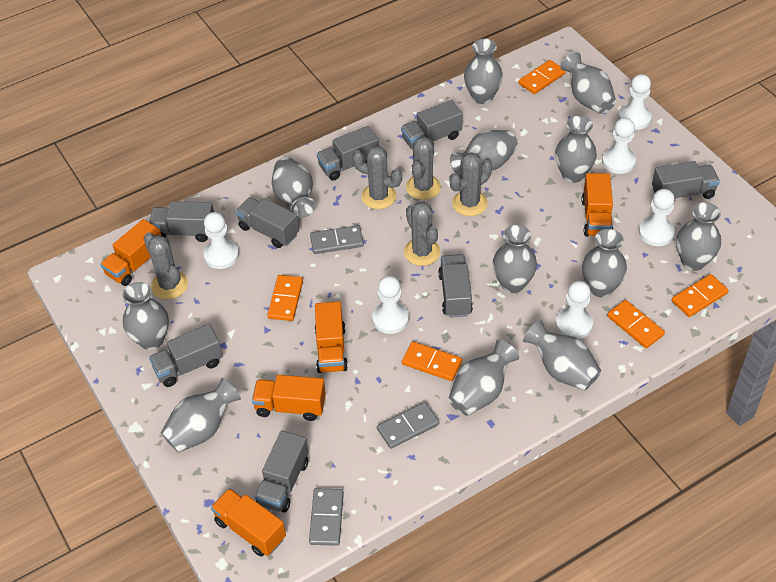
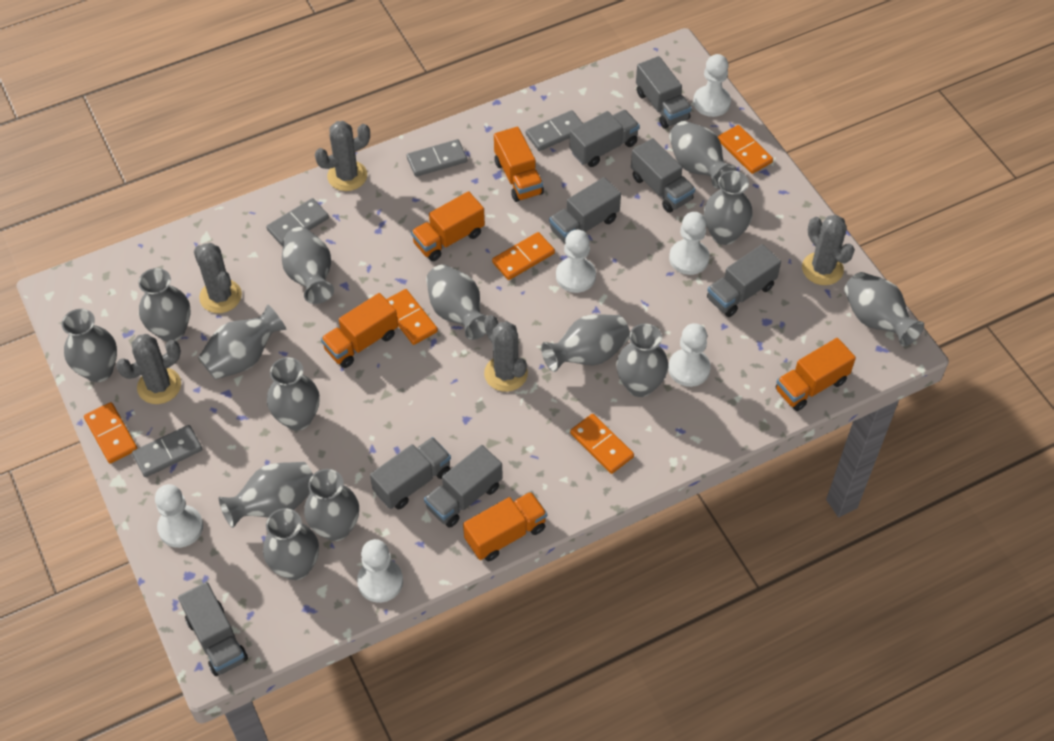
grey domino: [309,488,344,546] [310,225,364,254] [377,402,439,449] = 3 -> [132,425,202,477] [266,198,329,246] [407,139,467,177] [526,110,583,151] = 4
grey vase: [123,282,169,350] [161,377,241,453] [272,157,316,218] [448,339,519,416] [450,130,518,176] [464,39,503,104] [492,225,537,293] [523,319,601,390] [555,116,597,183] [560,52,616,114] [582,229,627,297] [676,202,721,271] = 12 -> [62,309,117,382] [138,268,190,342] [198,304,286,380] [219,462,313,528] [263,508,319,580] [267,357,320,431] [282,227,334,304] [304,469,359,541] [426,264,488,340] [541,314,630,372] [616,323,668,397] [669,121,737,189] [704,171,752,245] [844,272,924,346] = 14

